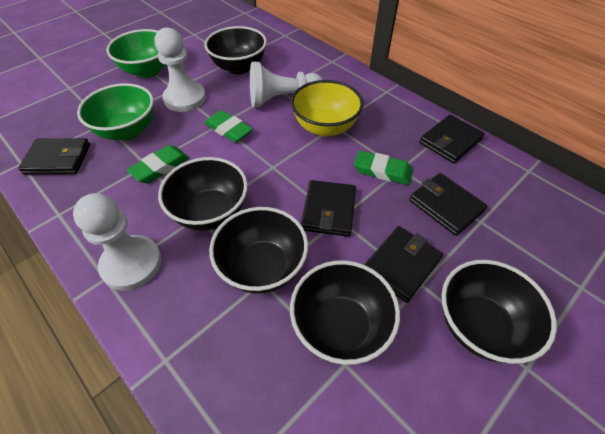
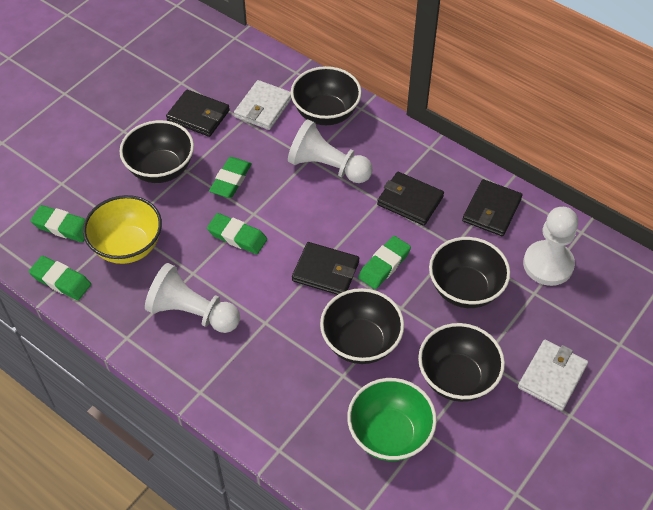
black wallet: [18,138,90,175] [301,180,356,237] [364,226,443,303] [409,173,488,236] [419,115,485,163] = 5 -> [166,90,230,137] [292,242,359,295] [377,172,444,226] [462,179,523,236] = 4
green bowl: [77,83,154,140] [106,29,166,78] = 2 -> [347,378,437,461] = 1
green eraser: [127,145,189,183] [204,110,253,143] [354,150,413,185] = 3 -> [29,256,91,300] [30,205,85,242] [207,213,267,254] [209,157,252,198] [358,236,411,289] = 5
white wallet: none = 0 -> [234,80,292,130] [518,340,588,411] = 2

